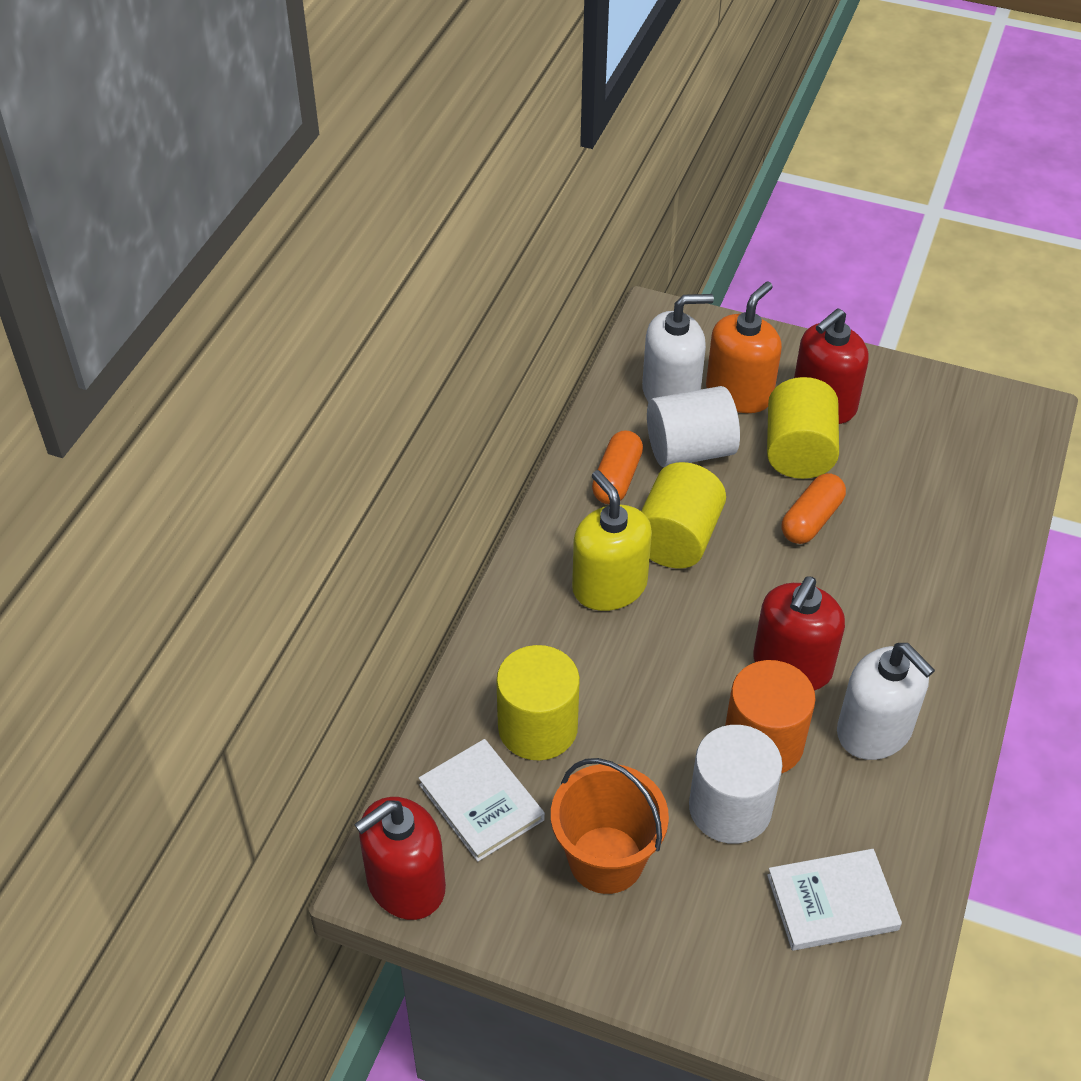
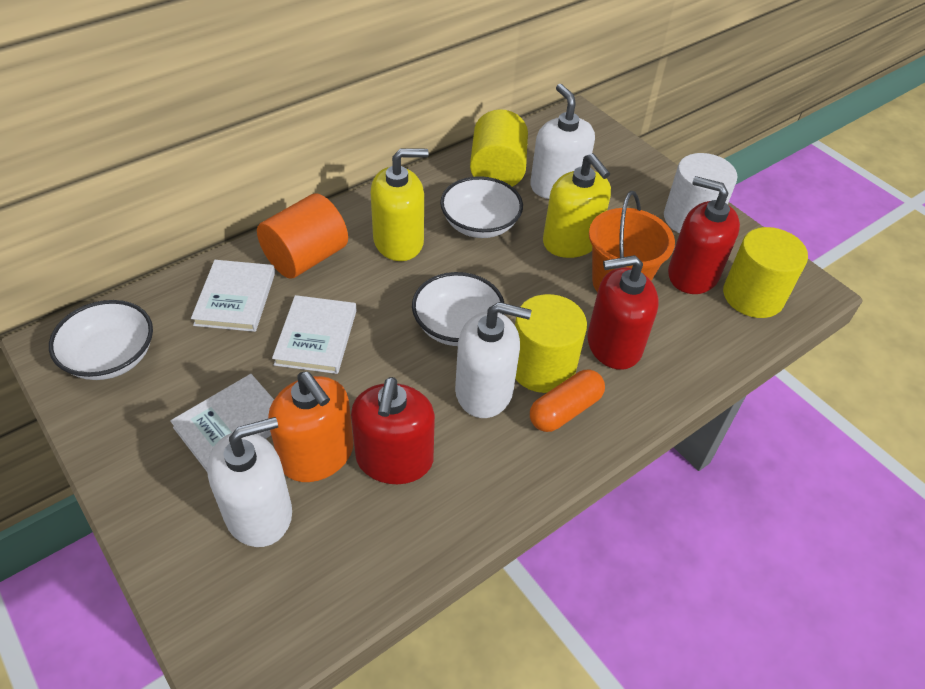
orange capsule: [592,430,643,504] [782,473,846,544] = 2 -> [530,370,605,432] = 1
white book: [419,739,545,862] [767,849,902,951] = 2 -> [170,374,274,471] [191,260,275,332] [272,295,357,374] = 3
white bowl: none = 0 -> [49,300,153,380] [412,272,504,346] [440,176,523,238] = 3
white cylinder: [647,386,740,467] [689,725,782,844] = 2 -> [664,153,737,233] = 1
white soap dispenser: [642,294,714,402] [837,643,935,760] = 2 -> [207,417,292,547] [455,302,531,418] [530,84,595,199] = 3
yellow soap dispenser: [572,470,652,611] = 1 -> [371,148,429,261] [543,153,611,258] = 2

